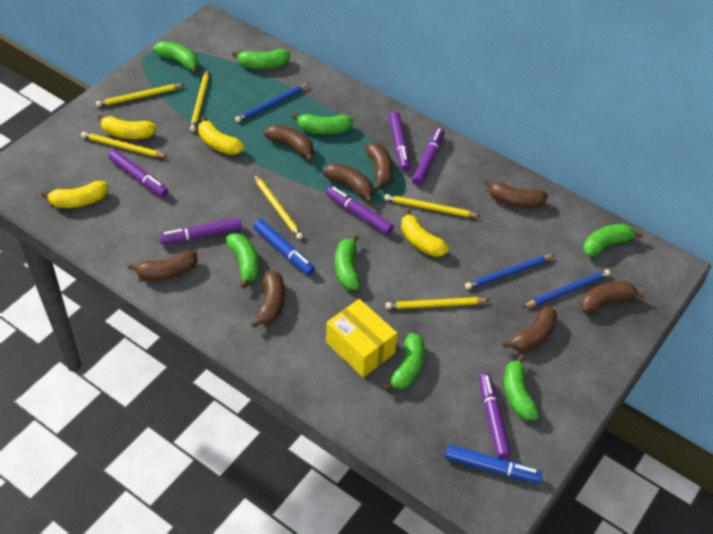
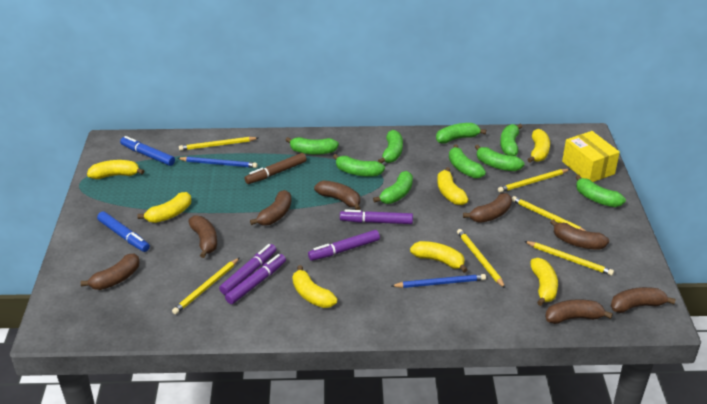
blue pencil: [235,84,309,122] [465,255,554,289] [523,269,610,307] = 3 -> [177,157,257,168] [391,274,486,288] = 2
brown marker: none = 0 -> [244,153,307,184] = 1
green banana: [153,41,198,74] [226,233,259,288] [232,49,290,69] [292,113,353,134] [335,234,360,290] [383,333,425,391] [504,355,539,421] [583,224,643,257] = 8 -> [286,137,339,155] [333,154,385,177] [373,171,413,204] [378,130,403,163] [436,123,486,144] [449,144,486,179] [475,145,524,171] [500,124,523,156] [576,175,626,207] = 9
purple marker: [108,150,168,197] [159,218,242,245] [326,186,394,235] [389,111,411,171] [412,128,445,186] [479,373,511,459] = 6 -> [219,244,276,295] [225,254,286,304] [308,230,380,261] [340,209,413,224] = 4
yellow banana: [41,181,108,208] [97,114,157,139] [198,116,244,155] [401,209,449,257] = 4 -> [87,160,144,179] [137,192,191,223] [293,265,337,308] [410,241,468,273] [437,167,468,205] [527,129,550,162] [530,258,558,306] = 7

